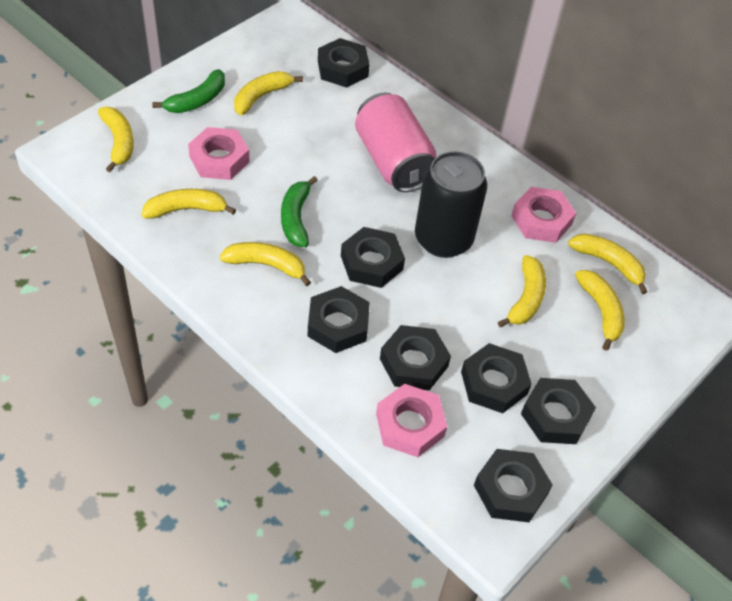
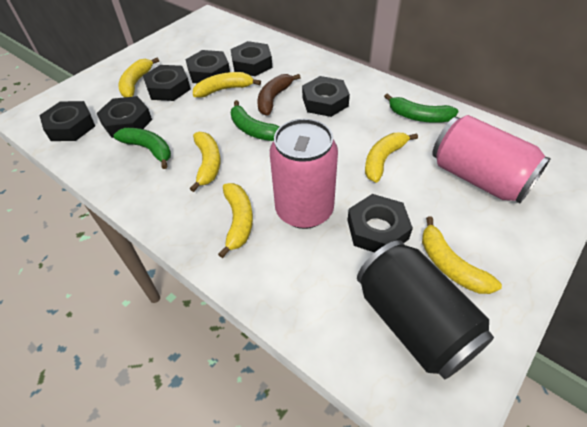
brown banana: none = 0 -> [257,74,301,115] = 1
green banana: [152,69,225,113] [281,176,318,247] = 2 -> [114,128,171,169] [231,100,280,141] [384,93,459,123] = 3
pink can: [355,93,436,192] = 1 -> [270,118,338,229] [432,115,551,204] = 2
pink nut: [188,127,250,180] [376,384,447,457] [511,187,576,243] = 3 -> none = 0
yellow banana: [98,107,134,172] [142,189,236,219] [219,242,311,286] [234,71,303,115] [498,255,546,327] [568,233,647,294] [575,270,625,351] = 7 -> [118,58,159,97] [190,132,220,192] [193,72,261,98] [218,183,253,258] [365,133,418,183] [422,216,502,294] = 6

